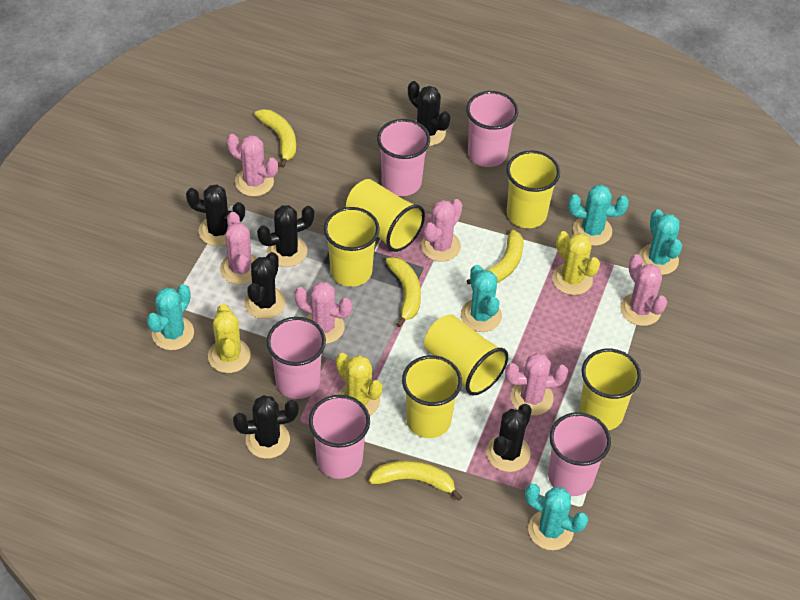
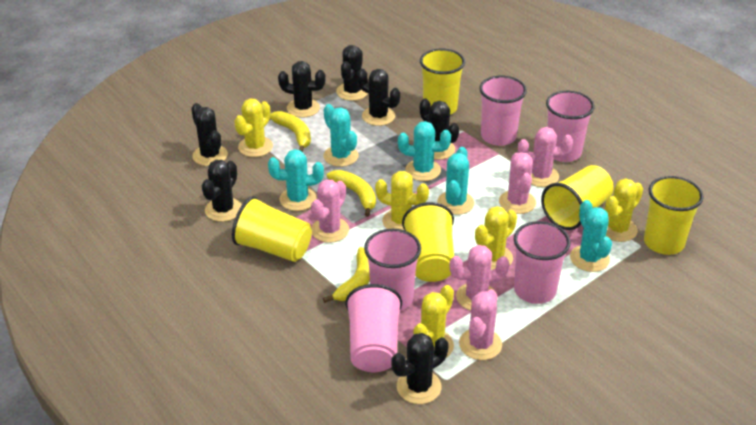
black cactus: [186,184,245,246] [233,395,299,459] [244,252,286,319] [257,205,314,267] [408,81,450,146] [486,404,532,472] = 6 -> [191,103,228,166] [202,160,242,222] [278,61,326,118] [336,45,368,101] [357,69,400,126] [392,333,448,404] [420,98,459,160] = 7
pink cactus: [220,212,257,285] [227,134,278,197] [294,282,352,344] [421,199,463,262] [505,353,568,416] [620,254,667,326] = 6 -> [311,179,349,243] [449,245,509,311] [459,289,502,360] [499,152,536,214] [518,127,573,187] = 5
yellow banana: [255,109,296,168] [369,461,462,501] [386,257,421,328] [467,230,523,284] = 4 -> [270,111,311,152] [323,247,370,303] [327,170,376,217] = 3
yellow cactus: [208,304,250,373] [336,353,383,415] [552,231,600,295] = 3 -> [234,99,273,157] [375,171,429,230] [413,285,454,358] [475,206,517,270] [605,178,643,242] = 5
yellow cup: [324,207,380,287] [346,179,425,252] [402,355,462,438] [424,314,508,395] [506,150,560,228] [579,349,641,430] = 6 -> [232,196,312,262] [402,202,454,282] [420,49,465,115] [541,165,614,230] [644,176,704,255] = 5

